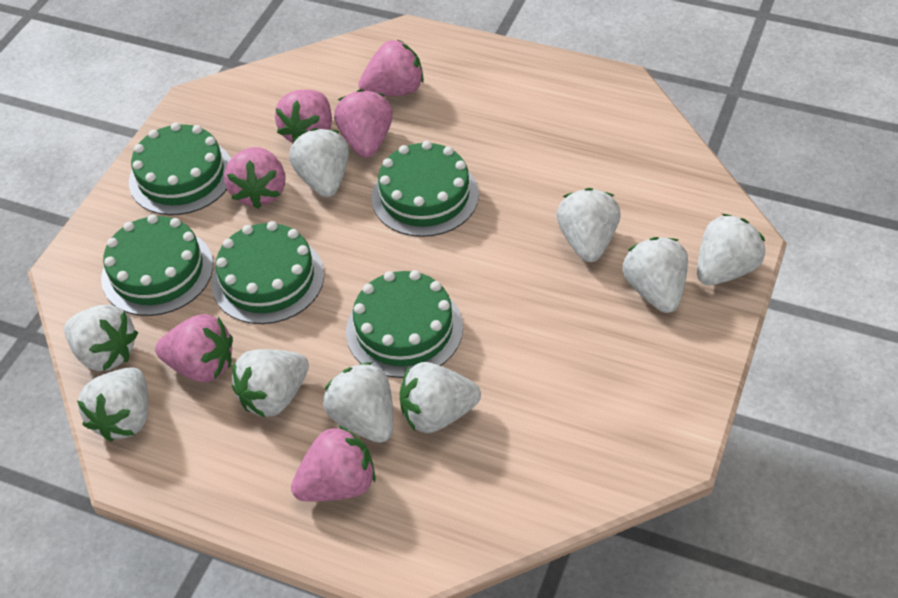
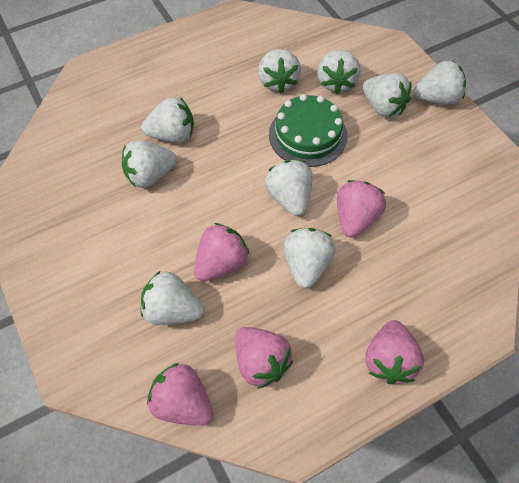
green cake: [101,214,213,316] [129,122,231,215] [212,221,324,324] [346,270,463,378] [372,141,479,237] = 5 -> [269,94,347,167] = 1
pink strawberry: [155,314,233,382] [224,147,285,209] [275,90,332,143] [291,425,376,502] [334,89,393,158] [358,39,424,96] = 6 -> [147,363,213,426] [194,223,250,281] [235,327,293,389] [337,180,386,238] [365,320,424,384] = 5

